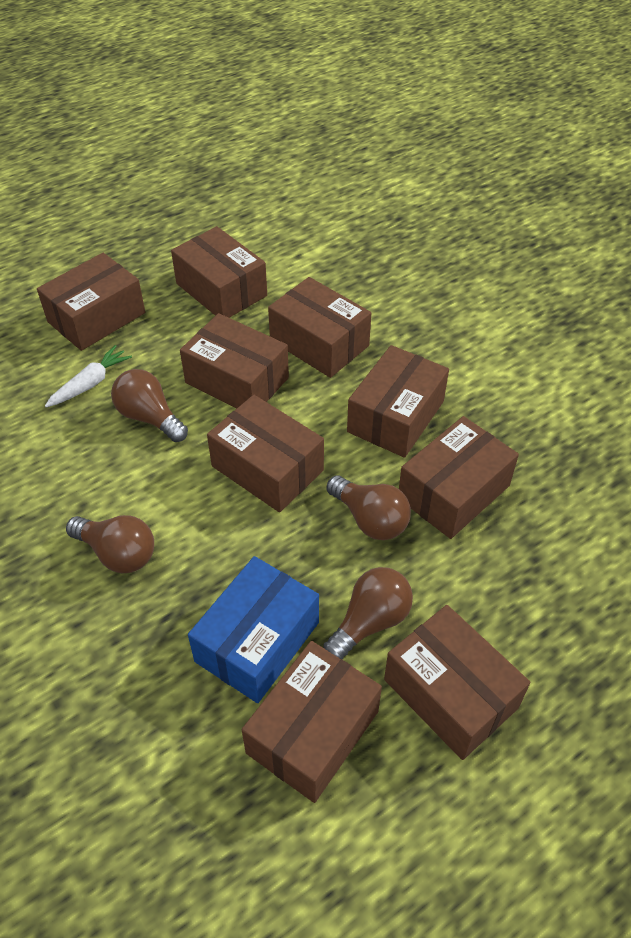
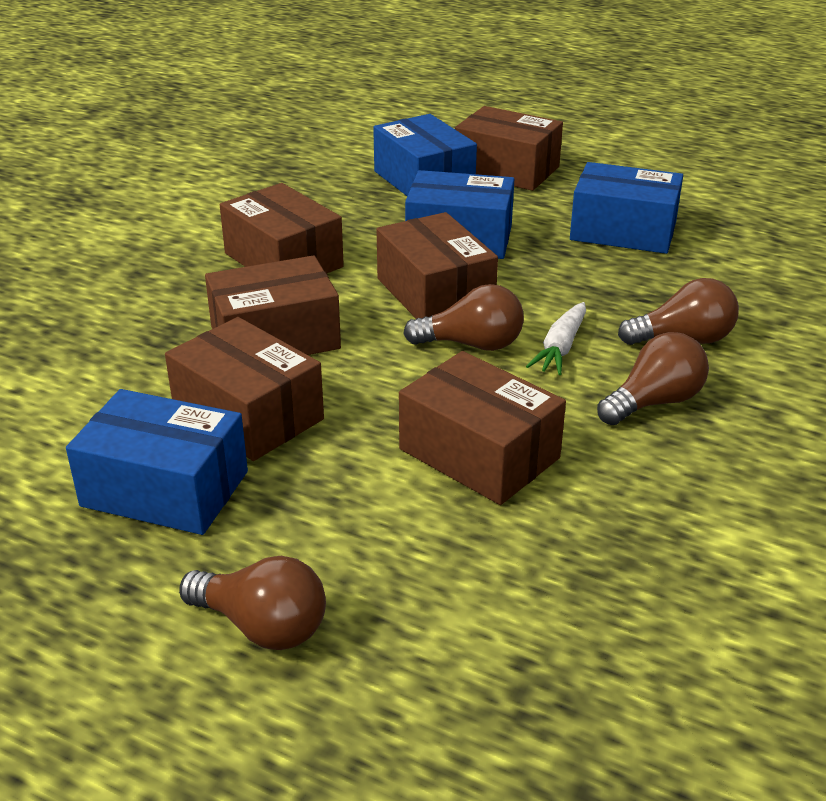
blue box: [188,556,319,703] = 1 -> [66,389,248,535] [373,114,477,196] [405,170,514,259] [570,162,683,254] = 4
brown box: [37,253,145,351] [171,226,267,318] [180,313,289,408] [207,395,324,512] [242,641,382,803] [268,277,371,378] [347,345,449,458] [384,605,530,760] [399,416,519,539] = 9 -> [165,317,324,461] [205,255,341,355] [220,183,344,273] [377,212,498,319] [399,351,566,505] [455,106,563,191] = 6

